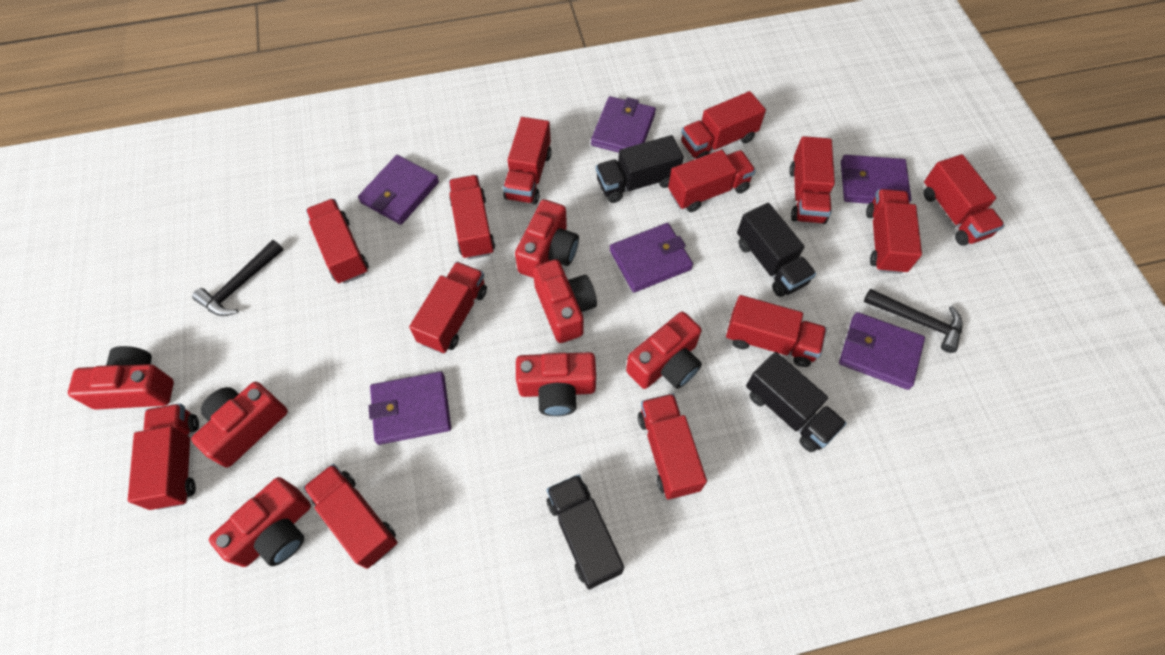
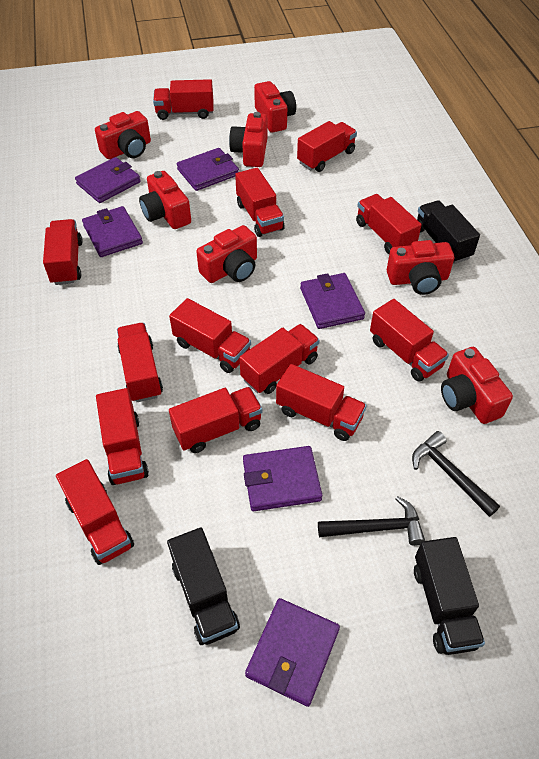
black truck: [547,474,624,589] [596,135,684,203] [737,203,816,297] [746,352,847,452] = 4 -> [167,527,240,645] [414,537,485,655] [417,200,480,264] = 3

